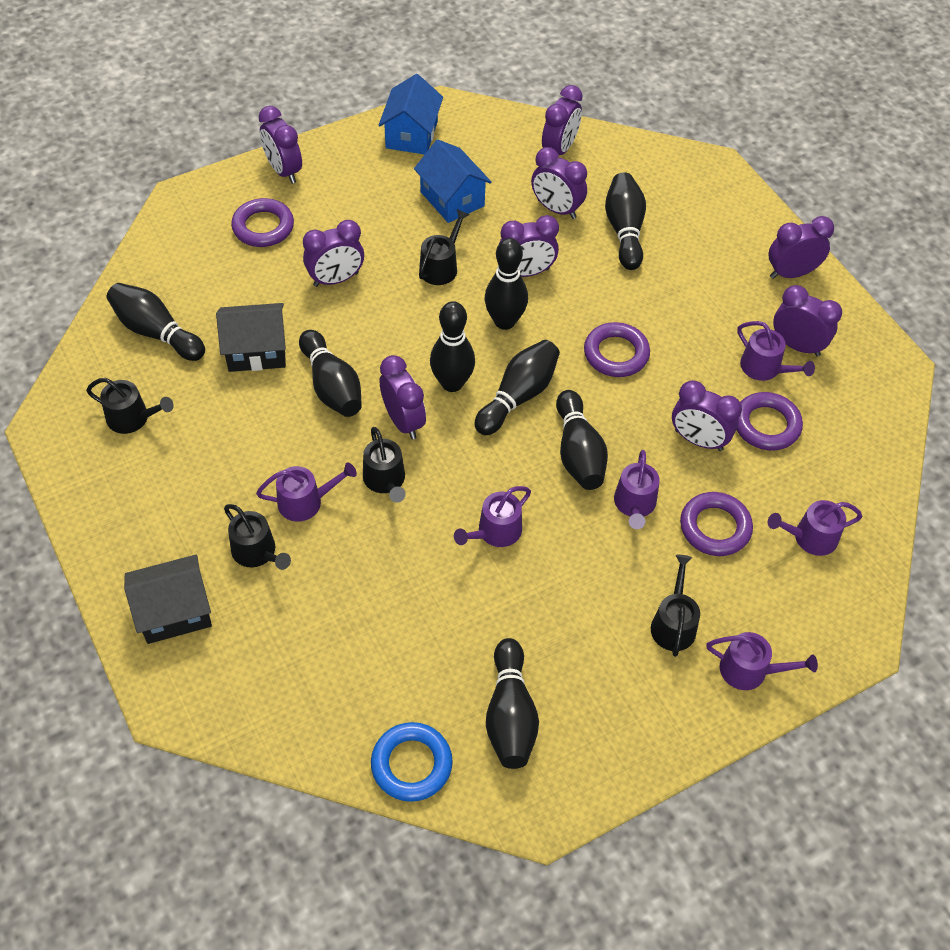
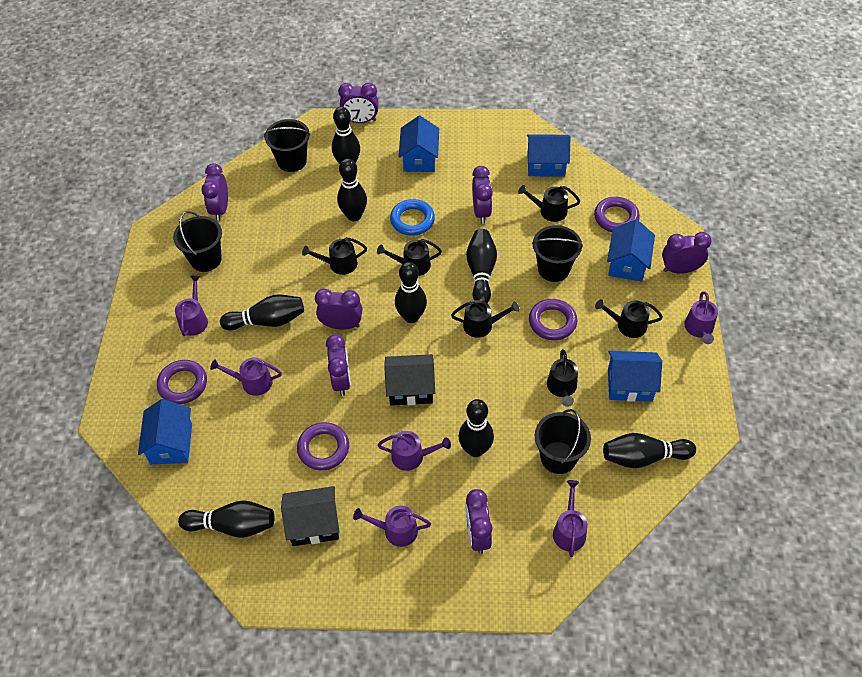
black bucket: none = 0 -> [173,211,222,272] [264,119,310,172] [532,225,583,282] [535,409,591,474] = 4
black watering can: [86,378,174,434] [224,504,291,570] [363,427,406,502] [419,209,469,285] [651,555,700,657] = 5 -> [302,237,367,275] [377,239,442,276] [451,300,519,338] [518,185,580,222] [547,349,578,407] [595,299,663,338] = 6
blue house: [379,74,443,155] [414,139,492,223] = 2 -> [138,399,192,465] [399,116,439,172] [527,135,570,176] [607,219,655,282] [608,351,662,402] = 5
purple clock: [259,106,302,184] [303,220,364,287] [380,355,426,440] [499,215,559,277] [531,147,587,219] [542,85,583,155] [672,380,742,451] [769,216,834,279] [773,285,842,357] = 9 -> [201,163,228,221] [315,289,362,330] [326,334,351,396] [338,83,379,123] [465,489,493,554] [472,166,493,224] [662,232,711,273] = 7

